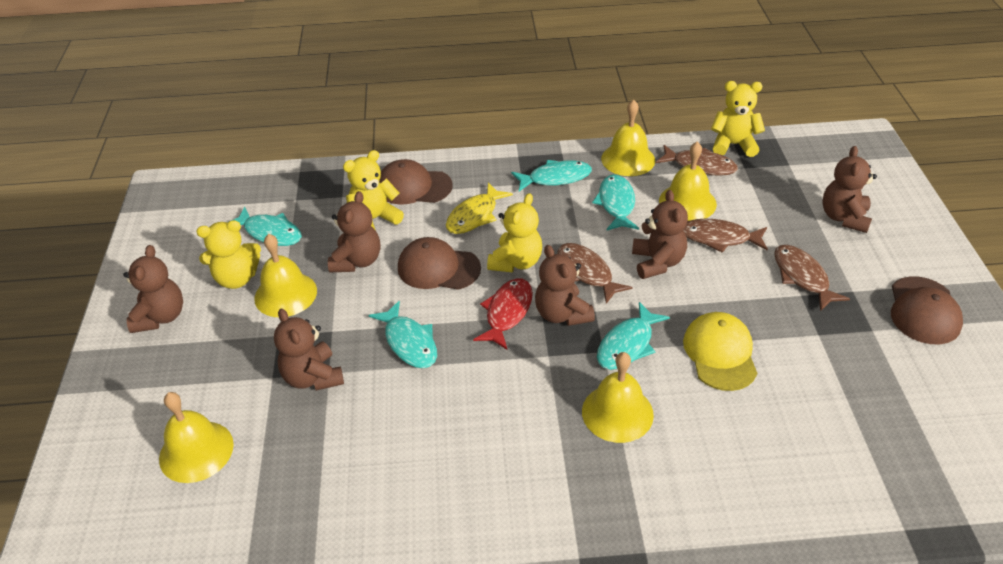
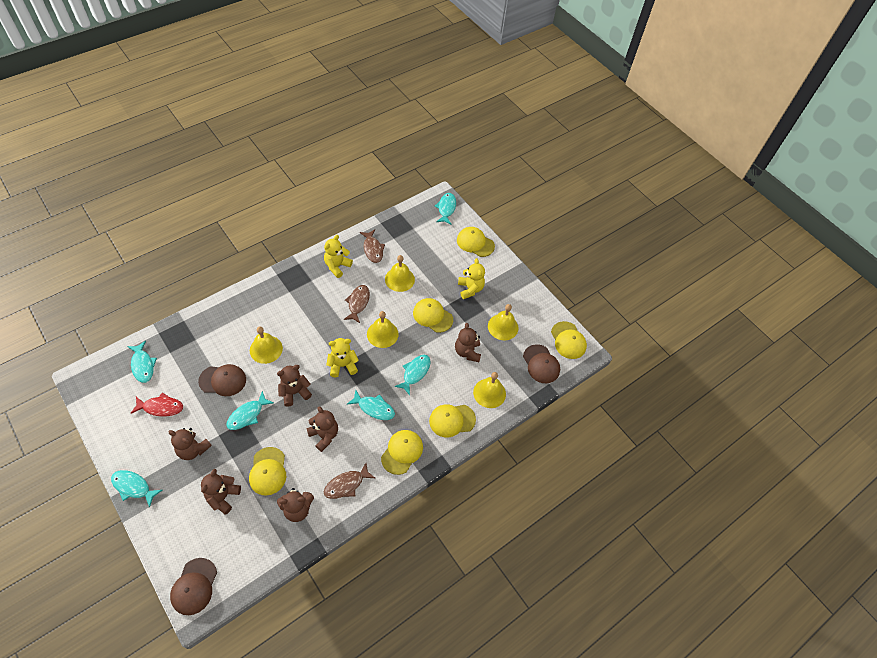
brown fish: [557,243,633,304] [656,145,738,176] [683,219,768,253] [774,245,850,311] = 4 -> [324,463,375,499] [343,285,370,323] [360,229,385,263] = 3
turquoise fish: [231,206,302,246] [368,301,437,368] [511,160,592,191] [592,174,639,230] [597,302,670,370] = 5 -> [111,470,162,508] [127,341,157,383] [226,391,274,430] [347,390,395,420] [394,355,431,395] [435,193,456,224] = 6
yellow cap: [683,312,758,391] = 1 -> [249,447,286,496] [381,430,423,475] [413,298,453,333] [429,404,476,438] [457,227,495,257] [551,321,587,359] = 6
yellow fish: [446,183,513,234] = 1 -> none = 0
yellow teddy bear: [197,220,261,289] [343,150,404,229] [487,193,542,272] [711,81,765,157] = 4 -> [324,235,353,278] [326,338,359,377] [458,258,485,299] = 3

